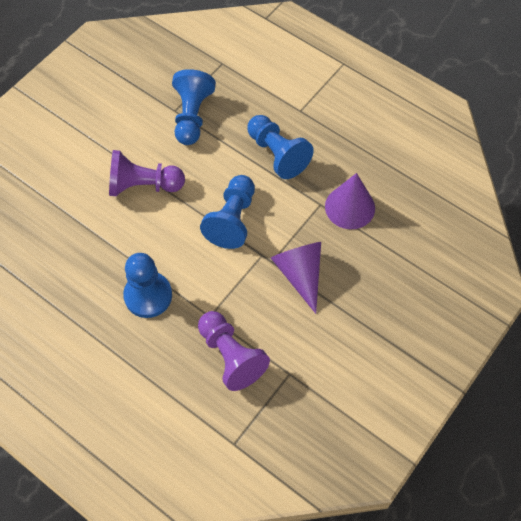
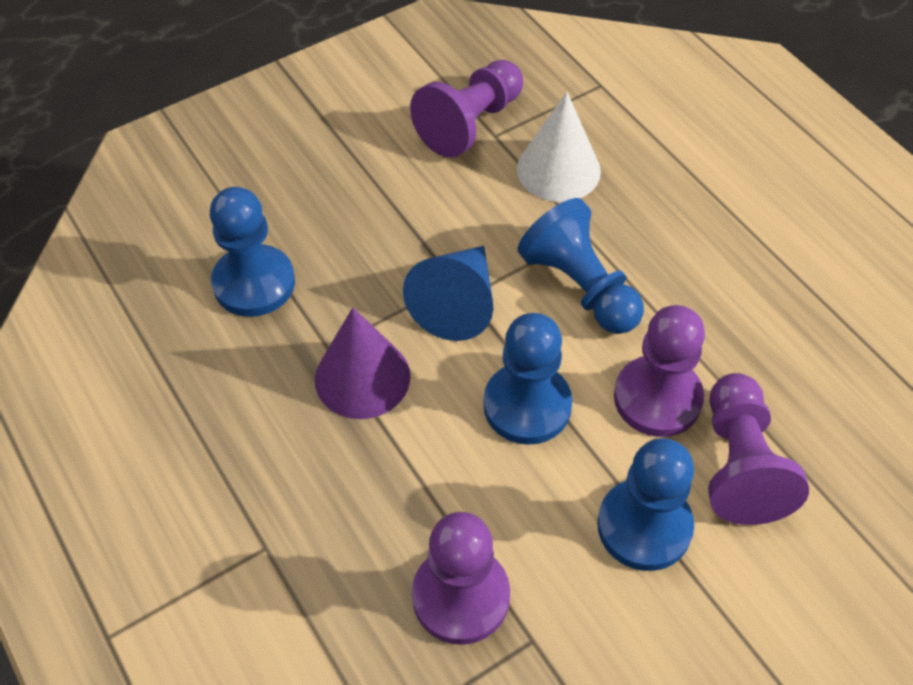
blue cone: none = 0 -> [403,246,493,341] = 1
purple cone: [271,242,321,314] [325,173,375,229] = 2 -> [315,308,411,419] = 1
purple pawn: [109,150,185,196] [198,311,270,391] = 2 -> [410,60,523,158] [412,512,510,645] [614,305,705,437] [708,373,809,525] = 4
white cone: none = 0 -> [517,92,601,202] = 1

